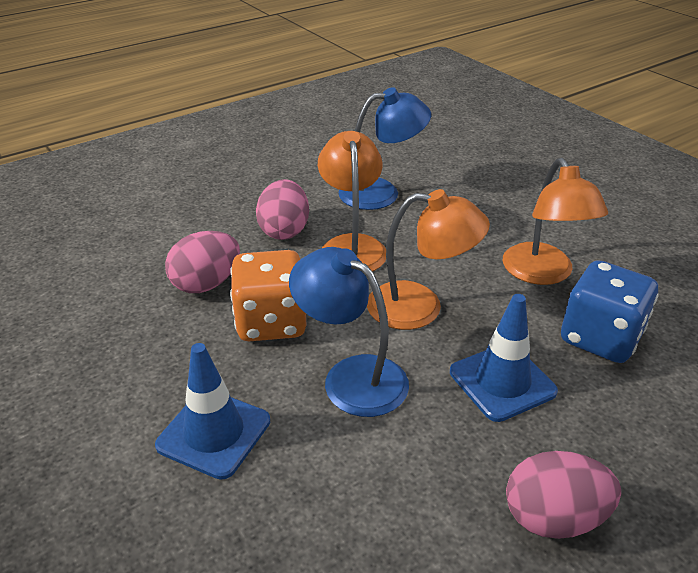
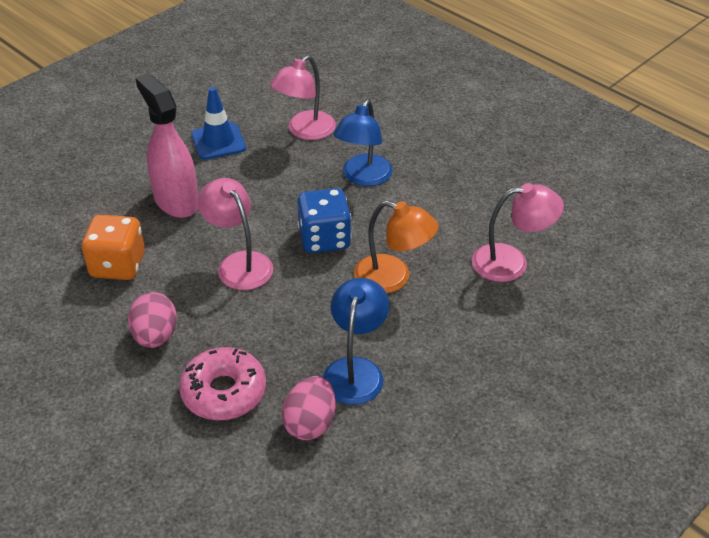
blue traffic cone: [155,343,270,480] [450,294,558,422] = 2 -> [191,87,246,160] = 1
orange lamp: [318,131,386,271] [367,189,490,330] [503,158,608,285] = 3 -> [354,201,438,293] = 1
pink donut: none = 0 -> [179,347,266,420] = 1
pink egg: [165,231,240,293] [256,179,309,240] [506,451,621,539] = 3 -> [128,292,177,348] [281,376,336,440] = 2
pink lamp: none = 0 -> [198,178,273,290] [270,55,336,140] [472,183,564,282] = 3
pink spray bottle: none = 0 -> [135,73,198,218] = 1

